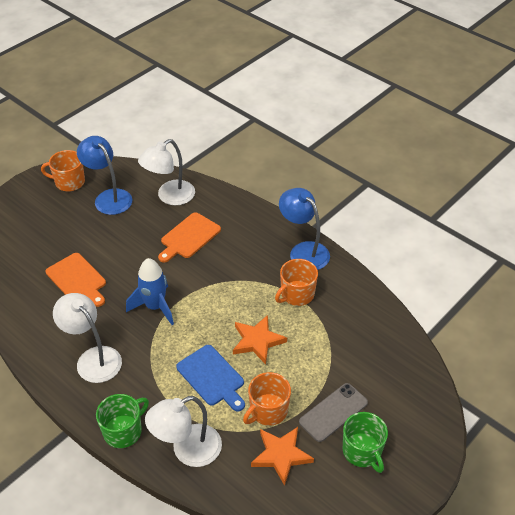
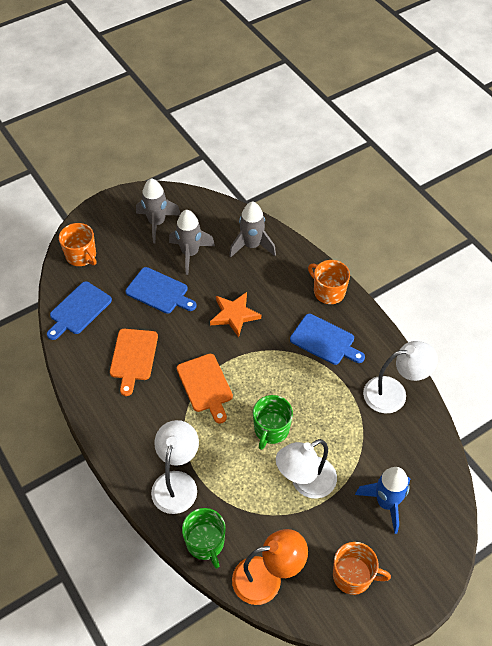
blue cutting board: [176,345,245,412] = 1 -> [47,281,112,340] [125,267,197,314] [290,314,365,365] = 3
blue lamp: [77,136,132,215] [279,188,330,270] = 2 -> none = 0
grey phone: [299,383,368,442] = 1 -> none = 0
grey rocket: none = 0 -> [136,178,181,243] [169,210,215,275] [229,201,276,258] = 3
orange lamp: none = 0 -> [232,529,308,605] = 1
orange star: [233,315,287,364] [251,427,314,486] = 2 -> [210,292,261,337] = 1

